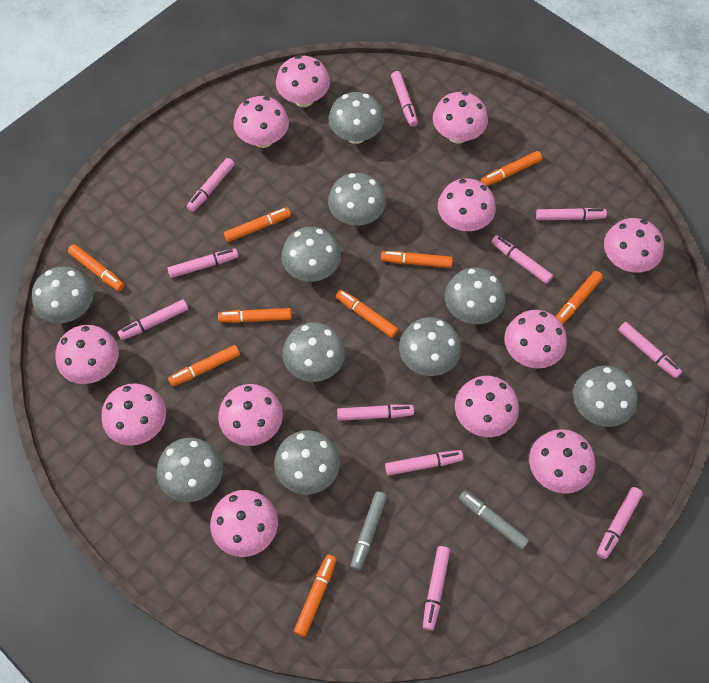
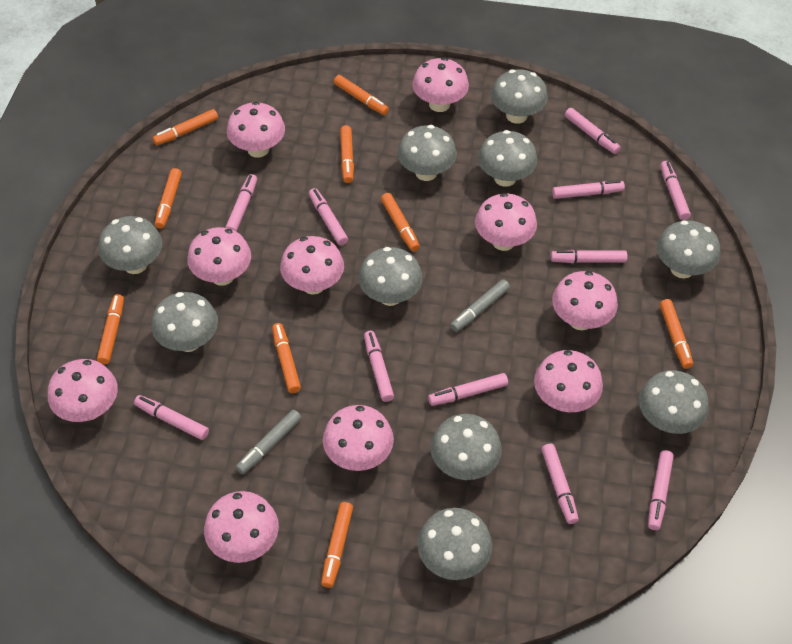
pink mushroom: [55,325,119,384] [102,384,166,446] [210,490,278,557] [218,384,283,446] [233,96,289,148] [276,55,330,107] [433,92,488,144] [438,178,496,231] [455,376,519,437] [505,310,567,369] [529,429,595,494] [604,218,664,273] = 12 -> [48,359,118,422] [187,227,251,286] [204,491,279,563] [227,101,285,158] [280,236,344,295] [323,405,394,471] [412,57,469,112] [475,193,537,251] [534,350,603,412] [552,271,618,330] = 10

